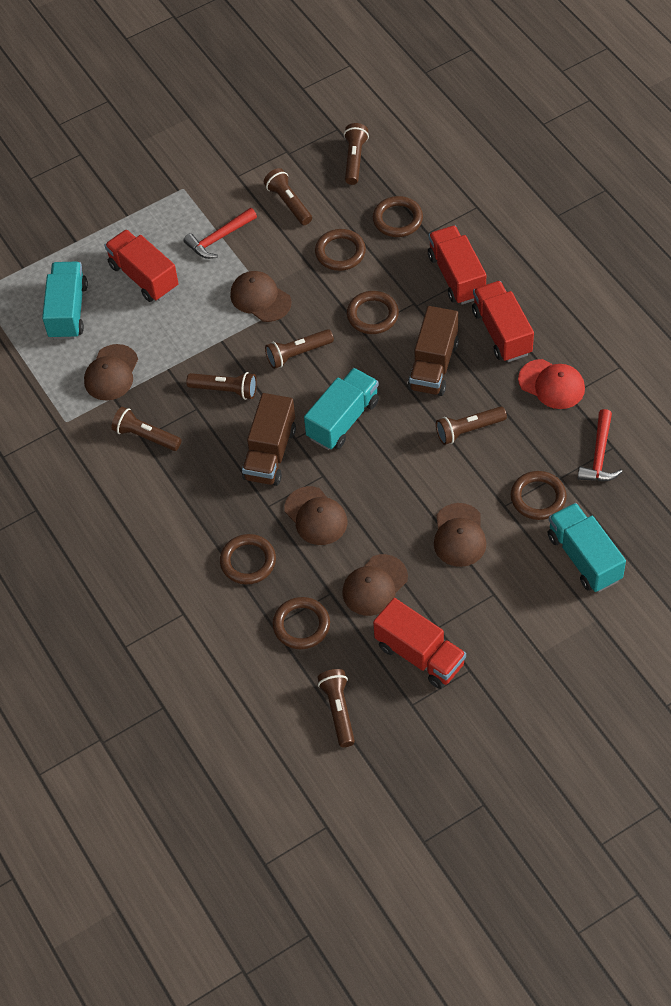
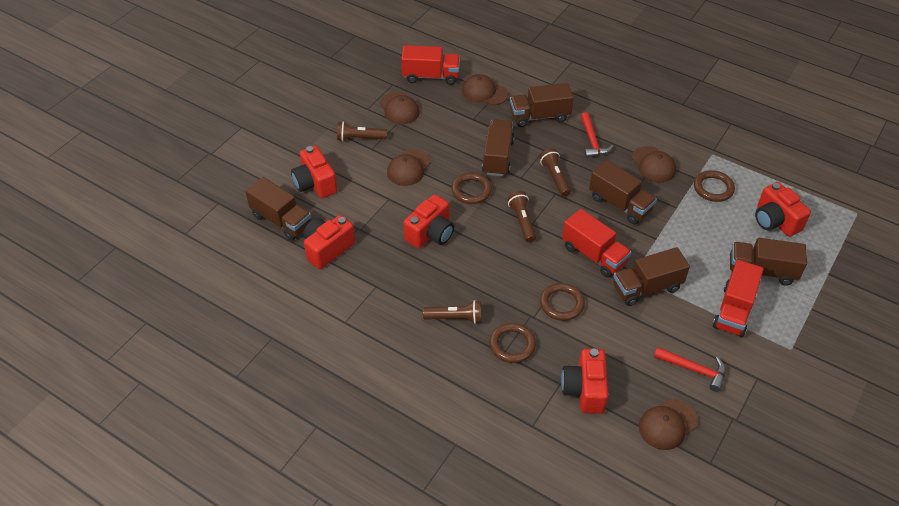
brown flashlight: [111,407,181,451] [186,372,257,400] [264,168,312,225] [265,329,334,369] [317,669,355,747] [344,123,369,185] [436,406,507,445] = 7 -> [337,121,387,141] [423,300,482,324] [507,191,536,243] [539,148,571,197] = 4
brown ring: [220,534,276,584] [273,597,330,649] [315,229,366,271] [347,291,399,334] [373,196,423,237] [511,471,567,520] = 6 -> [451,173,492,204] [489,323,536,363] [540,283,585,321] [694,170,735,202] = 4
brown truck: [242,393,296,486] [407,306,459,396] = 2 -> [245,177,311,241] [482,119,514,176] [510,83,574,127] [589,160,657,224] [613,247,690,306] [730,238,807,286] = 6
red camera: none = 0 -> [291,146,337,198] [303,215,355,269] [403,194,454,248] [561,349,609,414] [755,182,811,237] = 5
red cap: [518,359,585,409] = 1 -> none = 0
red truck: [104,229,179,302] [373,598,466,689] [428,225,486,305] [472,281,534,362] = 4 -> [401,45,460,85] [562,209,631,278] [713,260,764,337] = 3
turquoise truck: [42,261,88,340] [304,368,379,450] [548,503,626,592] = 3 -> none = 0

